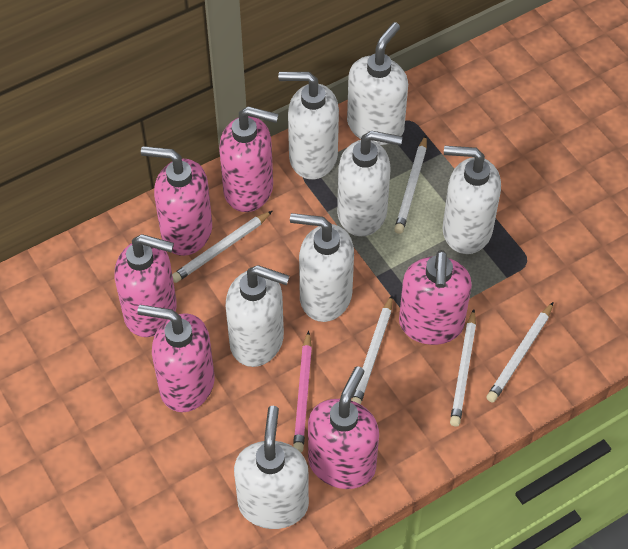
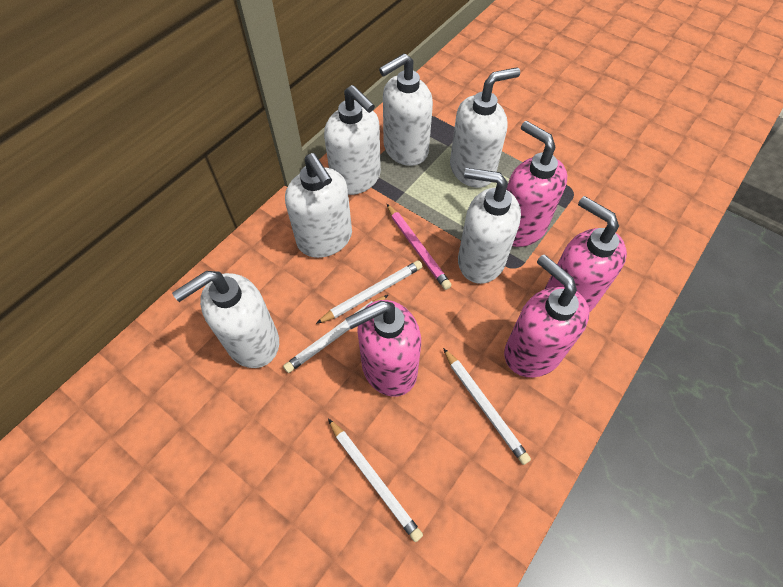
pink soap dispenser: [115,234,177,337] [138,305,215,412] [141,146,212,256] [219,106,279,212] [308,366,379,489] [399,250,472,345] = 6 -> [345,300,421,397] [504,254,590,378] [506,121,567,247] [545,196,627,312] = 4
white pencil: [172,211,272,283] [351,295,393,405] [394,135,427,234] [450,309,476,427] [486,302,554,403] = 5 -> [283,295,388,373] [316,260,423,324] [328,418,423,542] [443,348,531,465] = 4
white soap dispenser: [226,265,290,367] [234,406,309,529] [278,72,339,179] [290,213,354,322] [337,131,402,236] [347,22,408,145] [443,146,501,254] = 7 -> [172,271,279,368] [285,153,352,258] [324,85,381,195] [379,53,433,166] [450,67,520,188] [458,168,521,284] = 6

